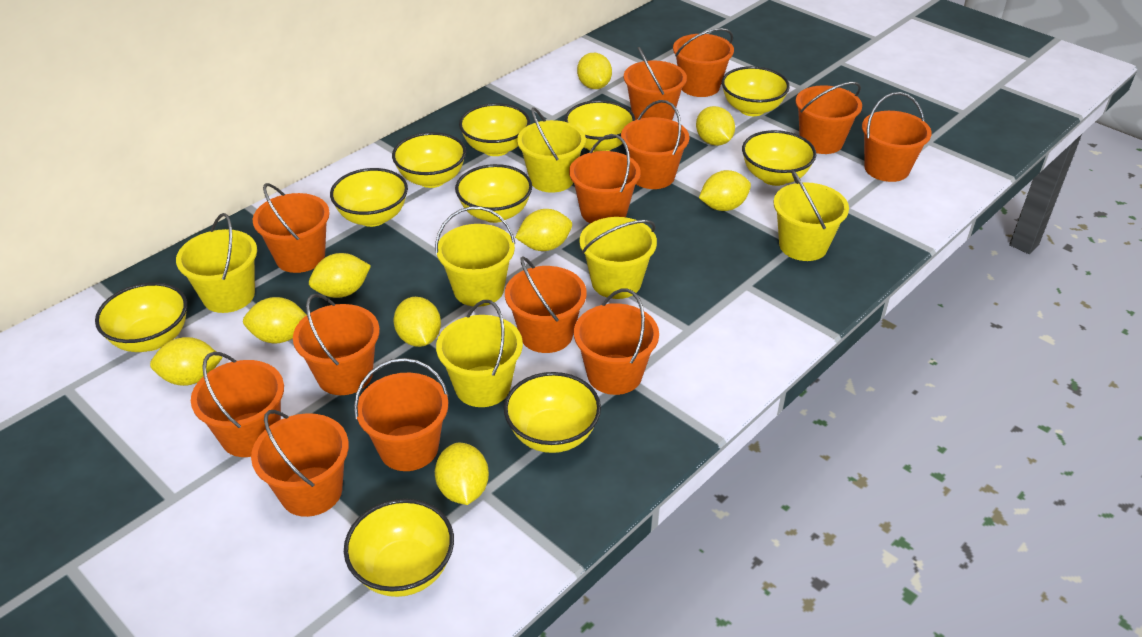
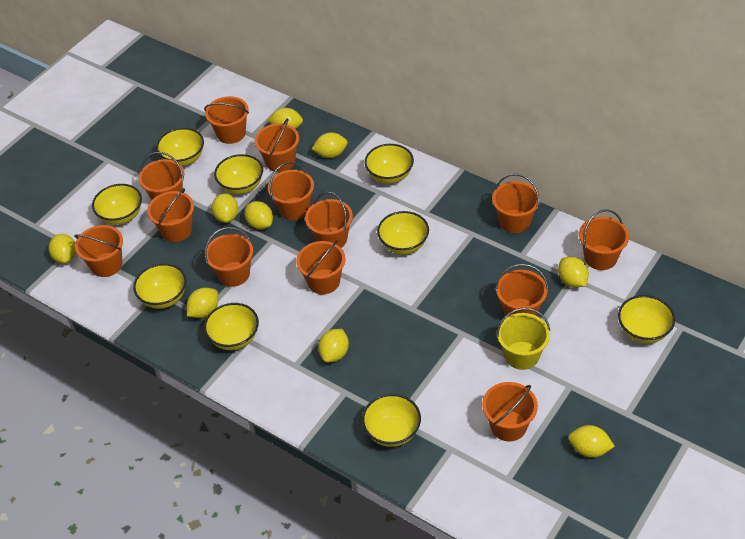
yellow bowl: [95,282,187,352] [330,168,408,227] [344,499,454,597] [392,132,466,188] [455,164,532,223] [459,103,530,156] [504,372,601,453] [565,100,635,152] [722,66,790,116] [742,130,816,186] = 10 -> [92,184,142,225] [133,263,186,309] [156,128,204,166] [204,303,259,350] [214,154,263,194] [362,394,421,447] [364,144,414,184] [377,211,429,255] [618,295,675,344] = 9
yellow bucket: [176,213,257,313] [435,207,515,307] [436,300,523,407] [517,107,586,193] [579,217,657,299] [774,170,849,261] = 6 -> [497,308,550,370] = 1

